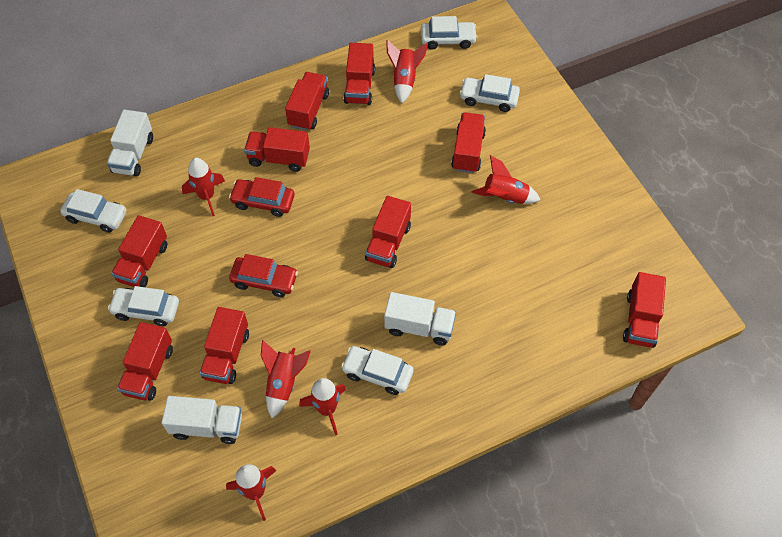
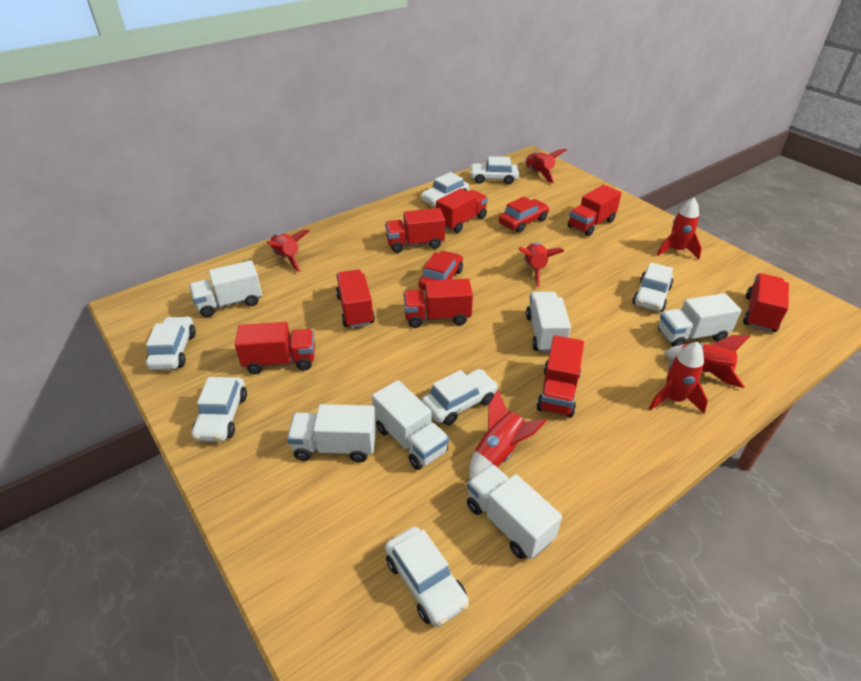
red rocket: [182,158,225,216] [226,464,276,521] [261,340,311,418] [299,378,346,435] [386,40,428,103] [471,155,540,204] = 6 -> [267,230,310,272] [469,390,546,480] [519,242,564,287] [525,149,567,183] [649,341,708,413] [657,197,702,260] [663,335,750,388] = 7
red truck: [111,215,167,287] [117,322,173,401] [200,307,249,384] [244,127,310,172] [285,72,329,131] [344,43,375,105] [365,196,411,268] [451,112,486,173] [623,272,666,348] = 9 -> [235,322,315,374] [336,269,375,328] [385,208,445,253] [403,279,473,328] [436,188,488,233] [536,335,584,417] [568,185,622,236] [743,273,789,332] = 8
white car: [60,189,127,233] [108,286,179,326] [341,346,414,395] [421,16,478,50] [459,74,520,112] = 5 -> [146,316,196,370] [192,377,247,442] [385,527,469,627] [421,172,469,206] [421,369,498,425] [470,156,519,184] [633,262,673,312] = 7
white truck: [107,109,153,176] [162,396,242,444] [384,292,456,345] = 3 -> [189,260,262,318] [287,404,377,462] [372,380,449,470] [467,464,562,559] [526,292,571,353] [658,293,742,347] = 6

